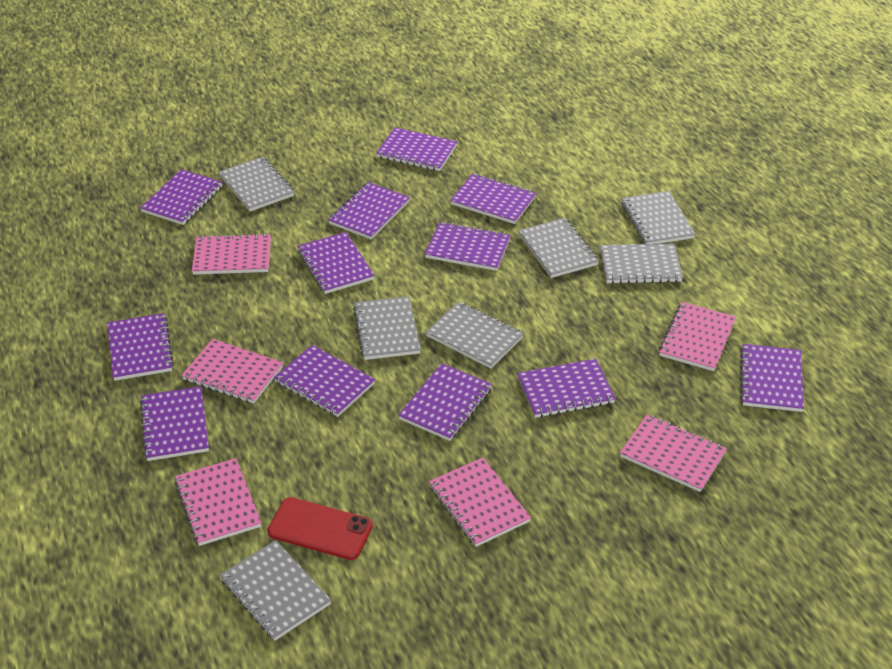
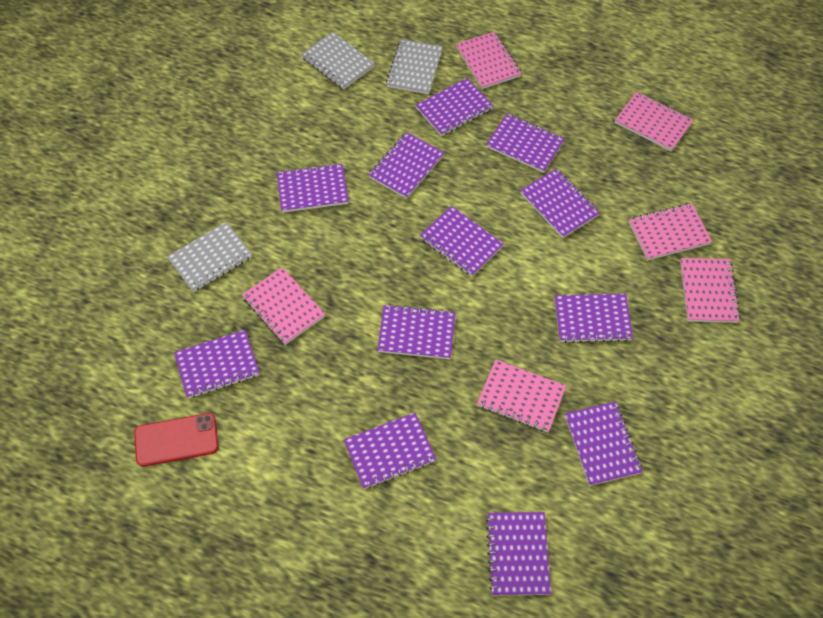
grey notebook: [219,157,294,211] [220,540,331,640] [353,296,421,360] [426,302,524,369] [518,218,599,278] [600,243,683,284] [621,191,695,244] = 7 -> [167,222,252,292] [301,32,375,89] [386,39,443,94] = 3

